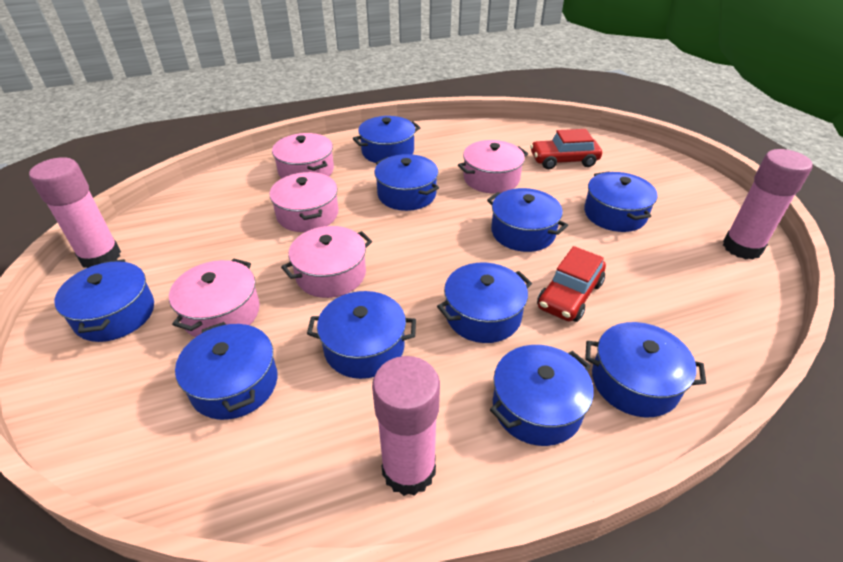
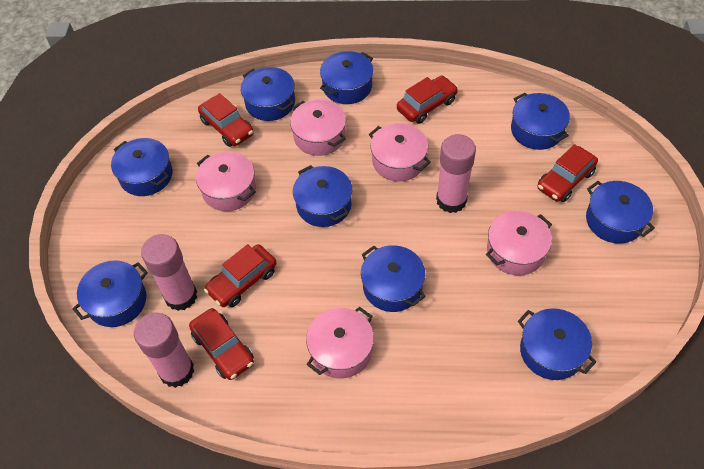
blue pot: [55,259,154,342] [175,322,277,420] [307,291,416,379] [353,116,421,163] [375,154,439,211] [437,263,532,343] [487,188,568,252] [490,345,594,446] [584,172,658,232] [585,322,706,417] = 10 -> [73,260,148,327] [111,138,173,196] [241,67,295,121] [293,165,352,227] [320,51,373,104] [361,245,426,312] [511,93,570,150] [518,308,596,380] [586,181,655,244] = 9
red car: [530,129,602,169] [537,246,606,322] = 2 -> [189,308,254,380] [198,93,254,147] [204,244,277,307] [397,75,458,124] [537,144,598,202] = 5

